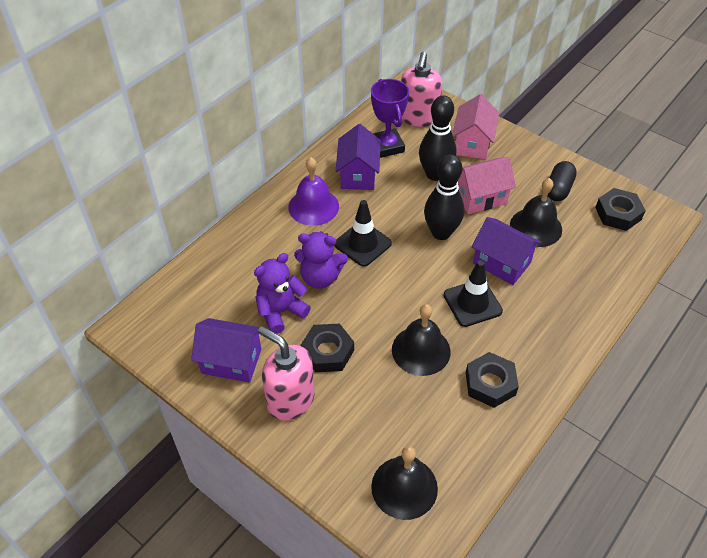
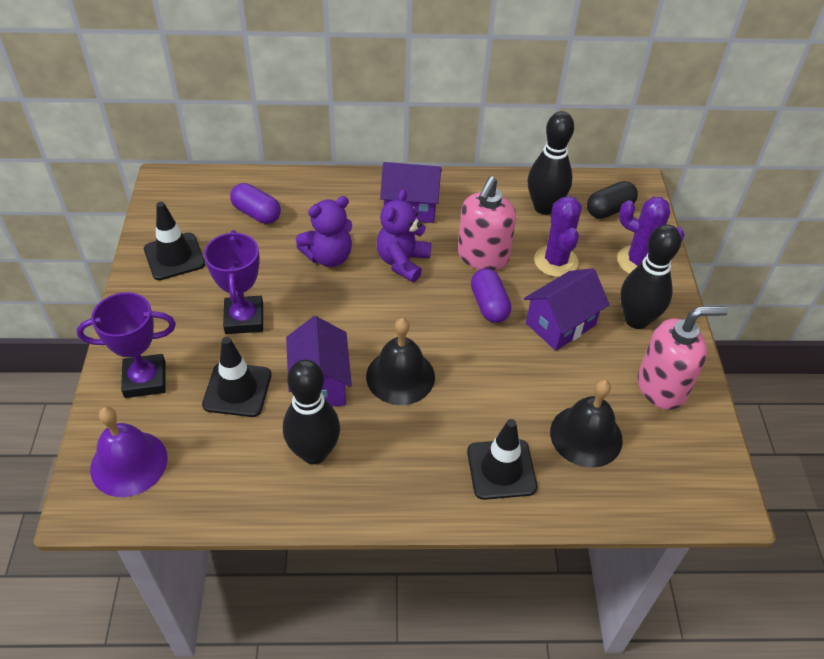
black bell: [371,446,438,520] [392,304,451,376] [510,178,562,247] = 3 -> [366,318,435,405] [550,379,623,468] = 2
black bowling pin: [419,95,456,181] [424,154,464,240] = 2 -> [283,359,340,464] [528,111,574,215] [620,224,681,329] = 3
black nut: [301,324,354,372] [466,352,519,408] [595,188,646,231] = 3 -> none = 0
black traffic cone: [334,200,392,266] [443,260,503,327] = 2 -> [144,202,205,280] [202,337,272,417] [467,419,537,500] = 3
pink house: [452,94,499,159] [458,157,516,214] = 2 -> none = 0
purple cactus: none = 0 -> [534,196,582,277] [617,197,685,274] = 2
purple capsule: none = 0 -> [230,183,281,224] [471,269,511,323] = 2
purple trophy: [371,79,409,158] = 1 -> [77,292,176,398] [204,230,263,334] = 2

